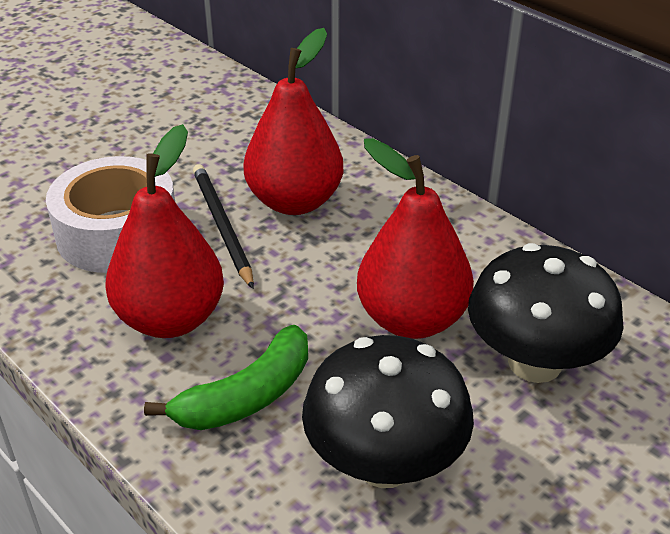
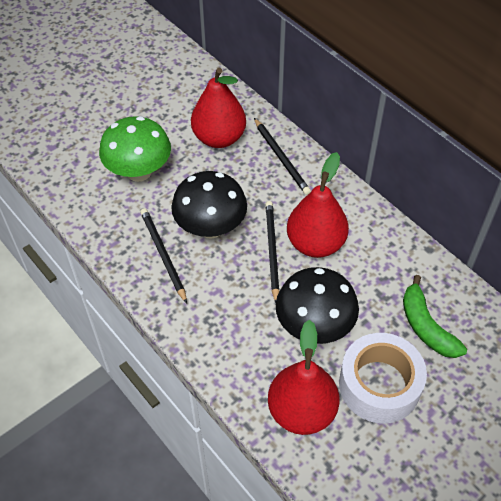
black pencil: [193,164,254,289] = 1 -> [140,208,187,304] [254,118,311,195] [265,201,279,303] = 3
green mushroom: none = 0 -> [99,116,171,182] = 1

